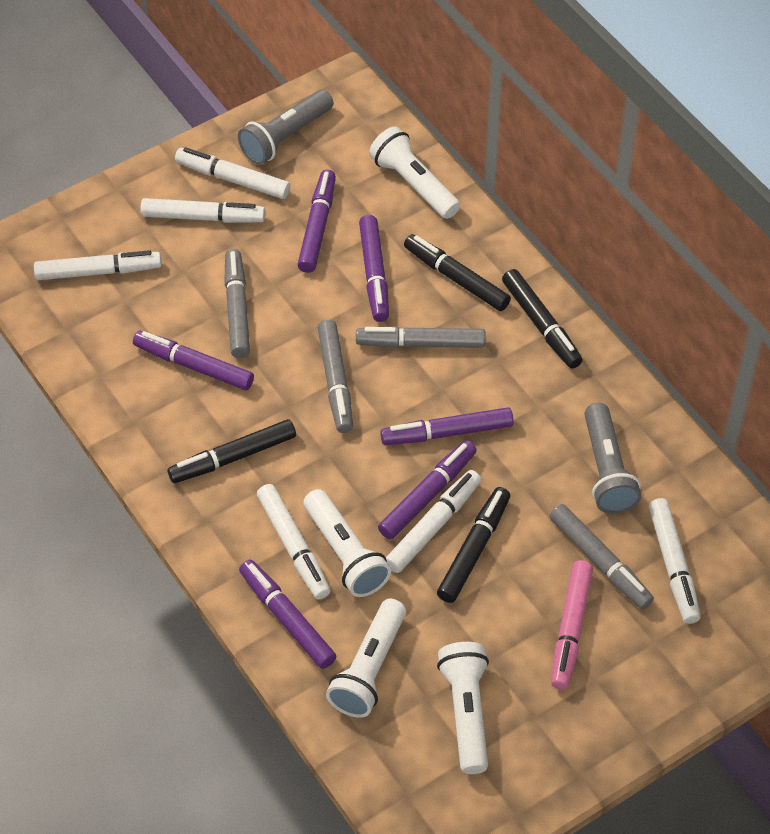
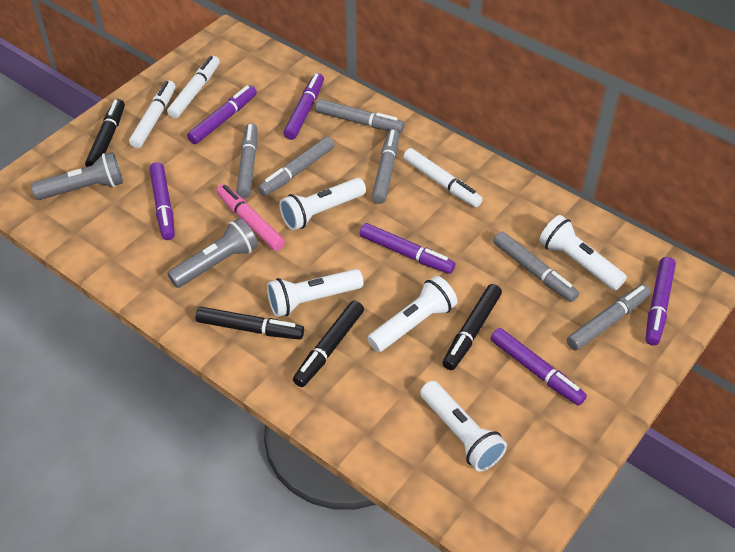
grey marker: [224,249,250,358] [318,320,353,433] [356,326,485,348] [550,504,654,609] = 4 -> [236,123,257,198] [258,137,335,196] [315,99,404,133] [372,129,399,204] [493,232,579,302] [567,284,651,351] = 6
white flashlight: [304,489,391,597] [326,599,406,718] [369,126,460,219] [437,642,489,774] = 4 -> [267,269,364,317] [279,178,366,230] [368,276,457,352] [420,381,507,472] [539,215,627,291] = 5
white marker: [34,250,162,280] [140,198,265,223] [175,147,290,199] [257,484,330,600] [386,470,481,573] [649,498,701,624] = 6 -> [129,81,175,148] [167,56,220,119] [403,148,483,207] = 3

